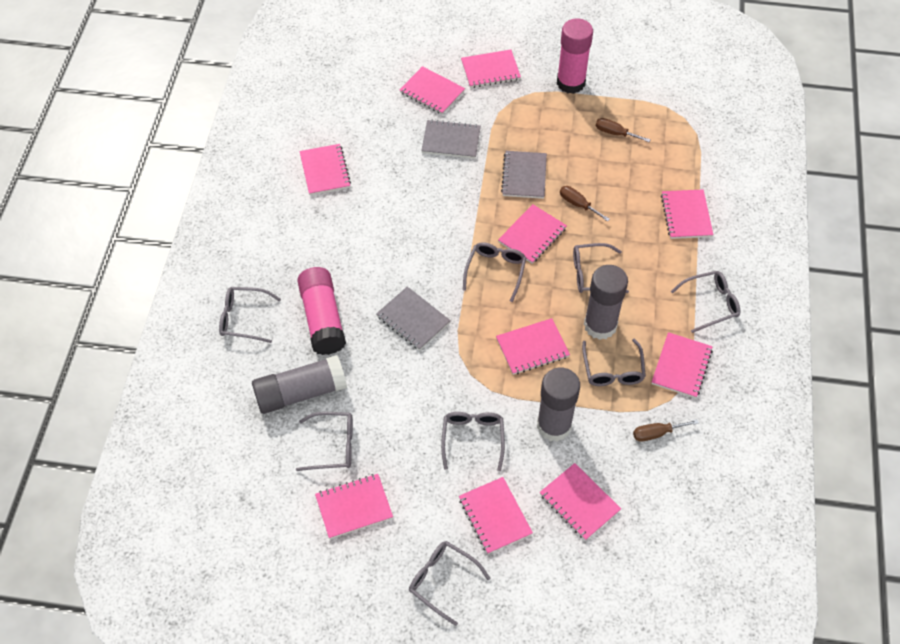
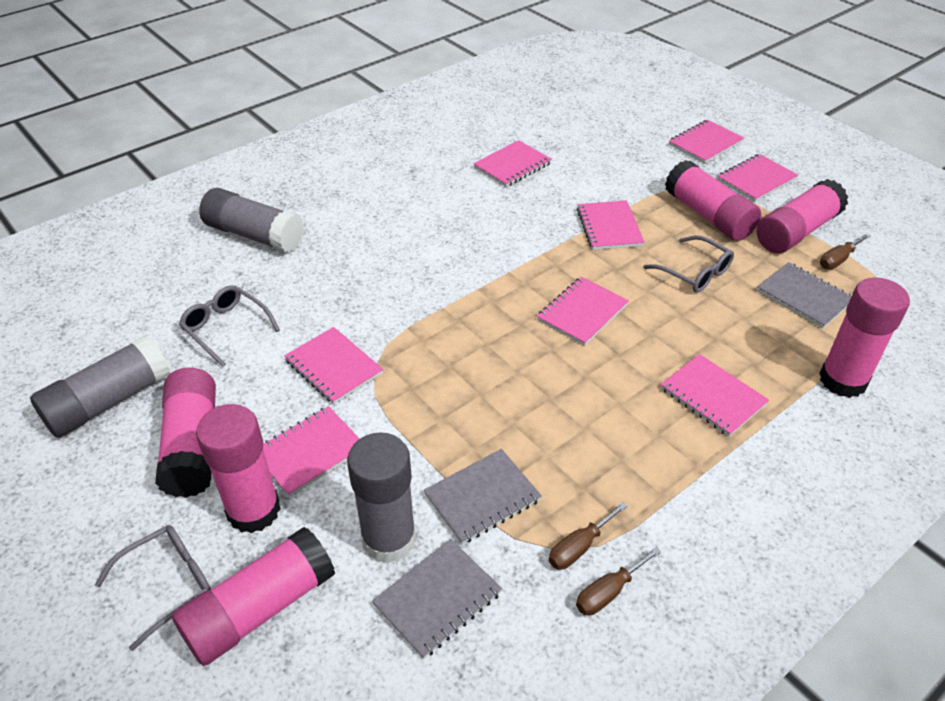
grey glasses: [219,287,281,343] [296,412,353,471] [409,541,491,626] [441,412,505,471] [463,242,526,302] [573,243,629,293] [582,339,646,386] [670,271,740,333] = 8 -> [95,525,211,651] [179,285,280,367] [643,235,734,293] = 3
pink glue stick: [297,267,346,355] [557,18,593,94] = 2 -> [155,368,216,498] [172,527,335,666] [196,404,281,533] [665,160,761,241] [757,179,848,253] [819,277,910,398] = 6
pink notebook: [300,144,351,195] [315,474,393,539] [399,66,465,115] [459,477,533,554] [461,49,521,88] [496,318,570,375] [498,204,567,264] [540,463,621,541] [651,332,713,398] [661,189,713,239] = 10 -> [263,406,360,497] [284,327,383,404] [473,140,552,187] [537,277,629,346] [577,201,645,250] [660,354,769,437] [669,120,744,164] [717,154,798,202] = 8

